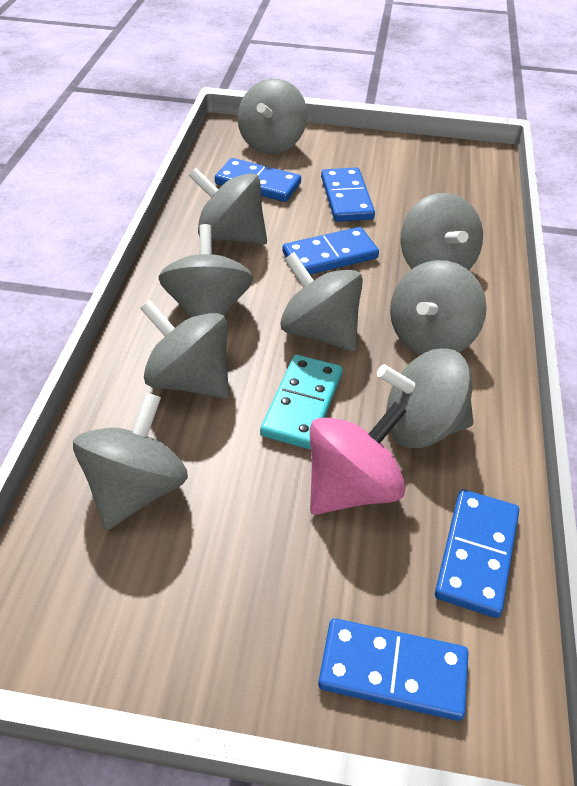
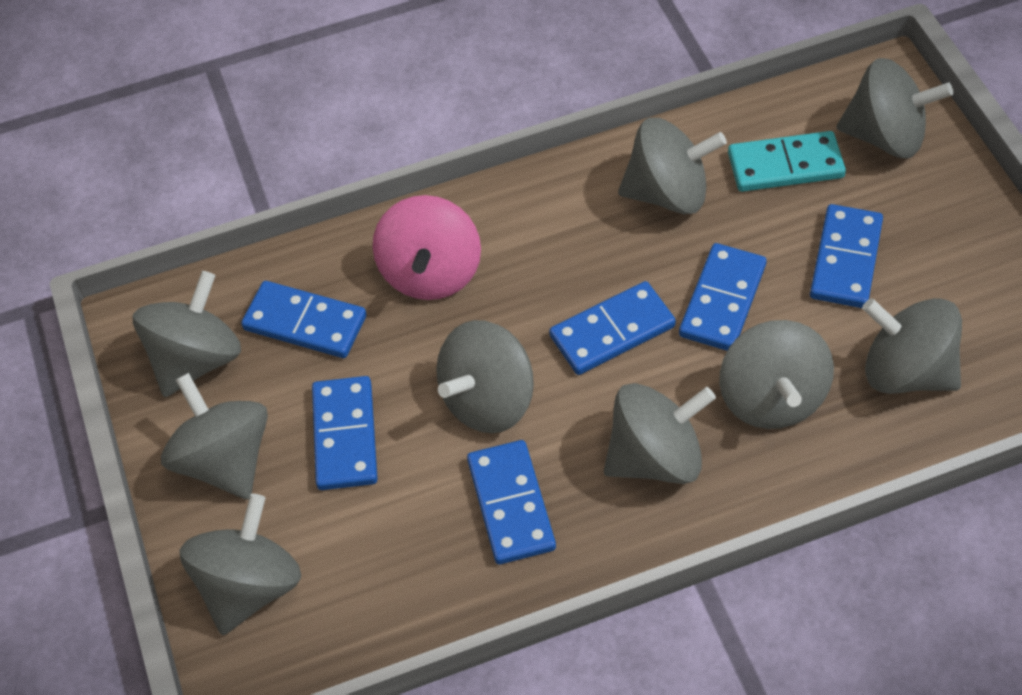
blue domino: [215,158,301,202] [283,227,379,274] [318,618,468,721] [321,168,375,222] [435,490,519,618] = 5 -> [241,281,367,358] [312,376,378,490] [467,440,556,564] [549,281,676,375] [679,243,767,351] [810,204,883,308] = 6

